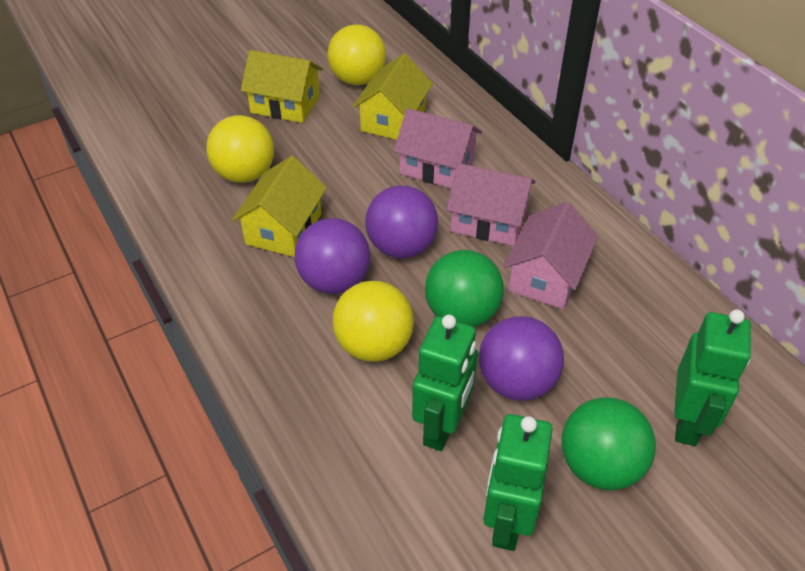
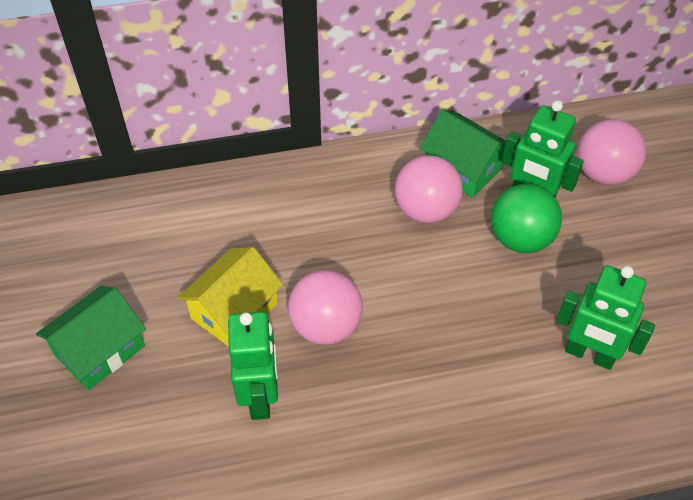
green ball: [425,250,504,327] [561,397,656,490] = 2 -> [491,183,562,253] = 1
green house: none = 0 -> [36,286,146,390] [420,109,506,198] = 2
pink ball: none = 0 -> [288,270,363,345] [395,155,463,223] [578,119,646,185] = 3
pink house: [394,108,482,188] [446,163,536,246] [504,202,598,309] = 3 -> none = 0
purple ball: [294,218,370,294] [365,186,438,259] [479,316,564,401] = 3 -> none = 0
yellow ball: [206,115,274,183] [328,24,386,85] [332,281,414,362] = 3 -> none = 0
yellow house: [232,156,327,257] [241,50,323,123] [353,53,433,140] = 3 -> [178,247,283,347] = 1

